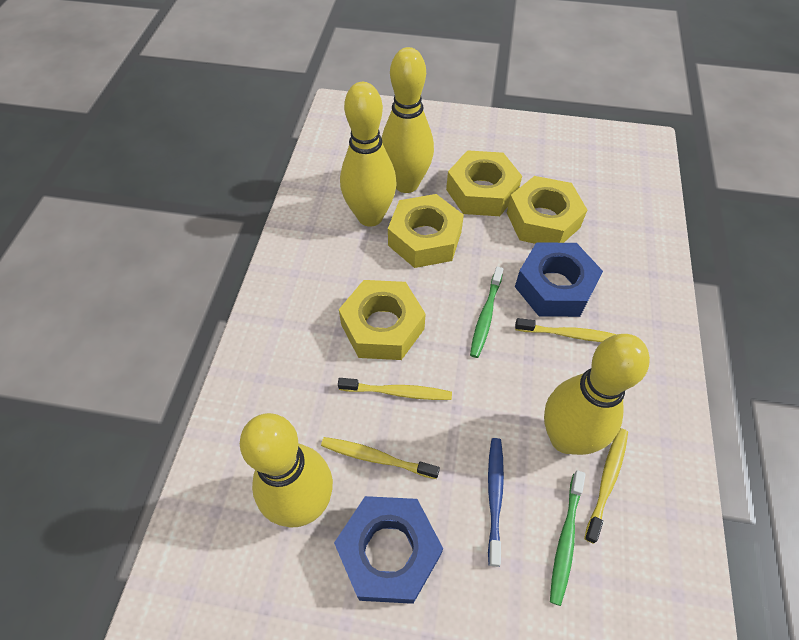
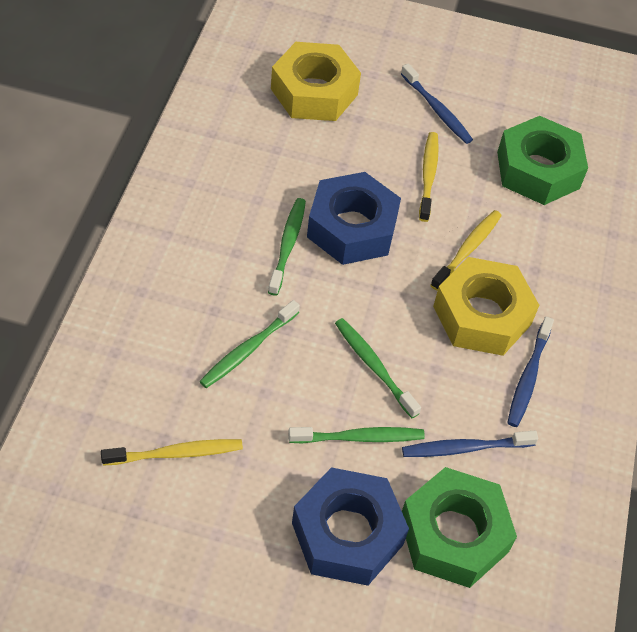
blue toothbrush: [488,438,504,567] = 1 -> [401,64,473,144] [402,431,538,457] [507,316,554,427] = 3
green nut: none = 0 -> [402,467,517,588] [497,116,588,205] = 2
green toothbrush: [470,267,503,358] [550,470,586,606] = 2 -> [199,300,300,388] [268,198,306,296] [288,427,425,444] [335,318,421,418] = 4
yellow bowling pin: [240,413,333,527] [340,82,397,227] [381,47,434,193] [544,334,650,455] = 4 -> none = 0
yellow nut: [339,280,426,360] [388,194,464,268] [446,150,522,216] [507,176,587,244] = 4 -> [271,42,361,121] [433,257,539,356] = 2
yellow toothbrush: [321,437,440,479] [338,378,452,400] [515,318,617,342] [584,428,628,544] = 4 -> [101,439,243,465] [419,132,439,222] [430,210,502,291] = 3

